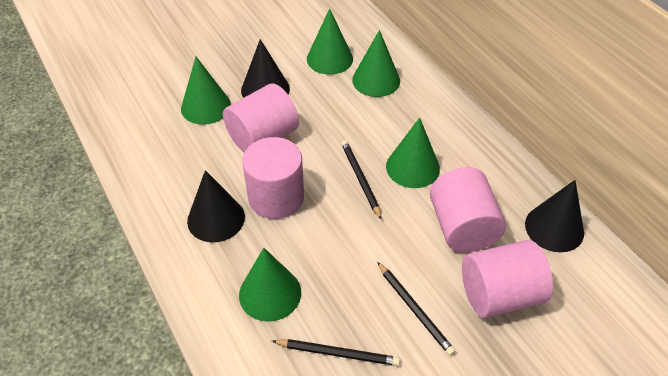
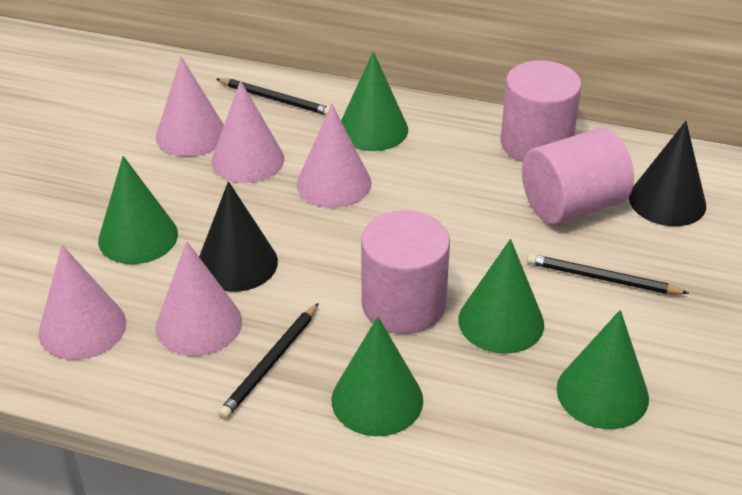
black cone: [187,170,245,242] [241,39,290,98] [525,180,584,252] = 3 -> [199,181,278,292] [629,121,706,226] = 2
pink cone: none = 0 -> [39,245,126,360] [156,57,224,157] [156,241,242,356] [211,81,284,183] [297,104,371,208] = 5
pink cylinder: [223,83,299,153] [242,137,304,219] [430,167,506,252] [462,240,553,318] = 4 -> [361,210,450,334] [501,60,582,162] [522,128,634,224] = 3

